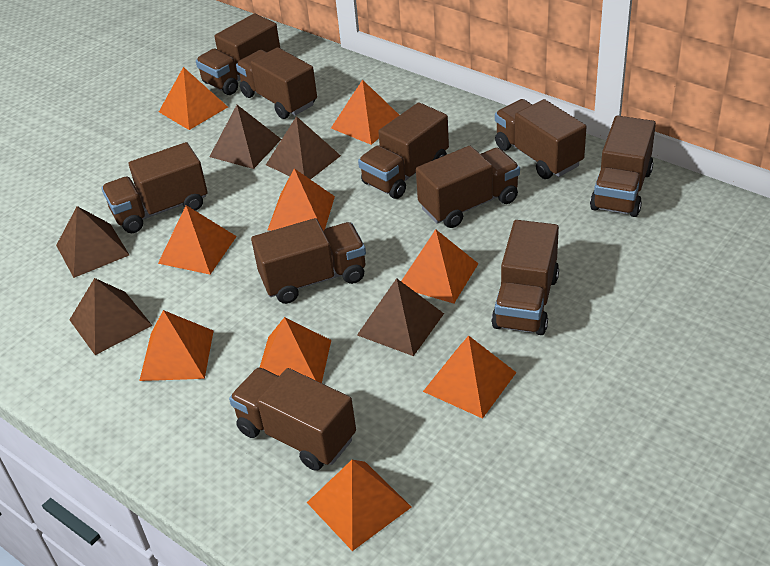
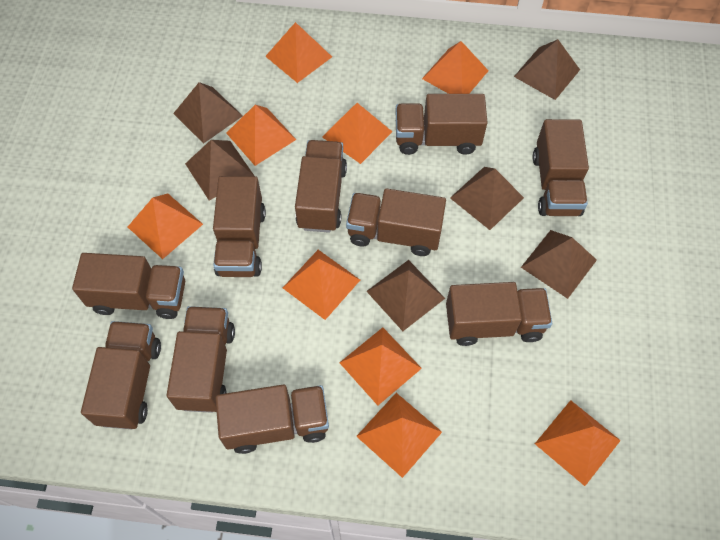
brown pyramid: [56,206,129,278] [70,278,153,355] [209,105,281,169] [266,116,341,180] [357,278,444,356] = 5 -> [173,82,243,144] [185,140,254,201] [366,260,445,331] [450,167,524,230] [514,39,580,100] [521,230,597,299] = 6

